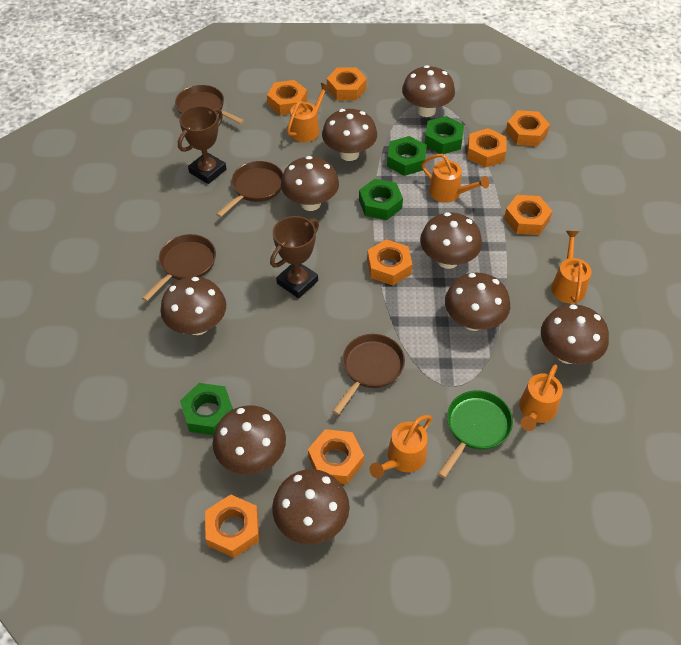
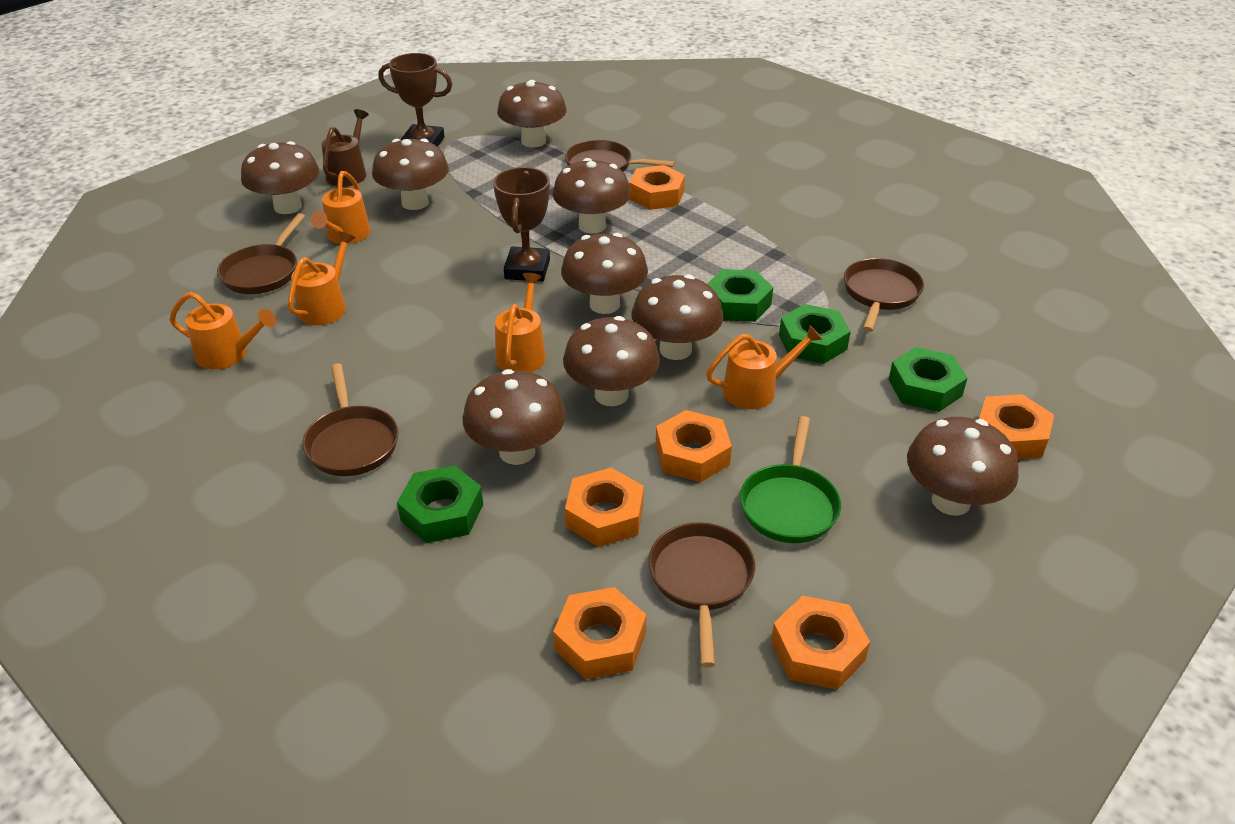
brown pan: [142,234,216,301] [175,85,244,124] [216,161,283,217] [332,334,405,415] = 4 -> [217,213,305,294] [302,363,399,476] [565,140,675,172] [648,522,755,667] [844,258,924,332] = 5
brown watering can: none = 0 -> [321,109,369,187] = 1
orange nut: [205,494,259,558] [267,80,307,115] [308,429,364,484] [327,68,367,100] [367,239,412,285] [467,128,507,168] [504,195,552,235] [506,110,550,146] = 8 -> [553,587,646,680] [565,468,644,547] [629,165,685,210] [656,410,732,482] [771,596,870,690] [979,394,1054,459] = 6

